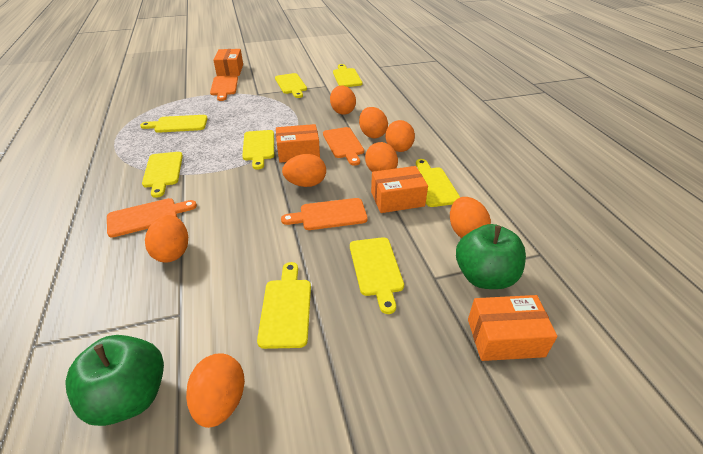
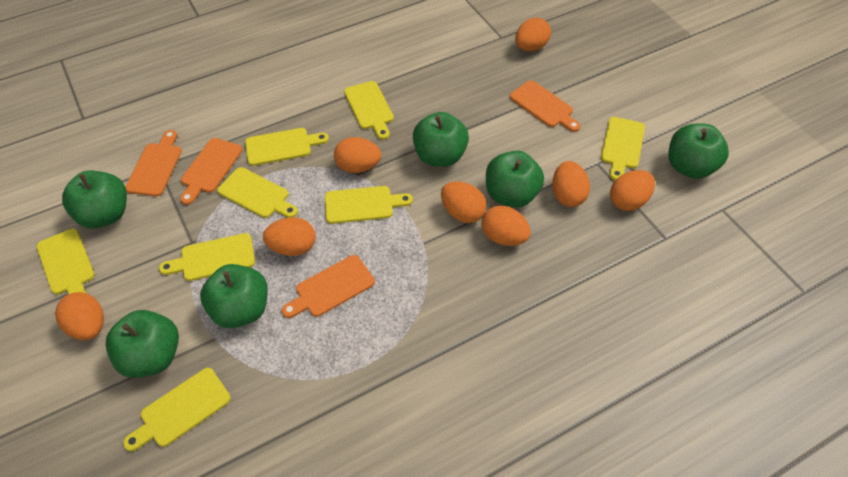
green apple: [66,335,164,426] [456,224,526,289] = 2 -> [62,170,127,228] [106,310,179,378] [200,264,268,328] [413,112,469,167] [486,151,544,208] [669,123,729,179] = 6
orange box: [213,49,243,76] [276,124,320,163] [371,166,428,213] [468,295,558,361] = 4 -> none = 0

